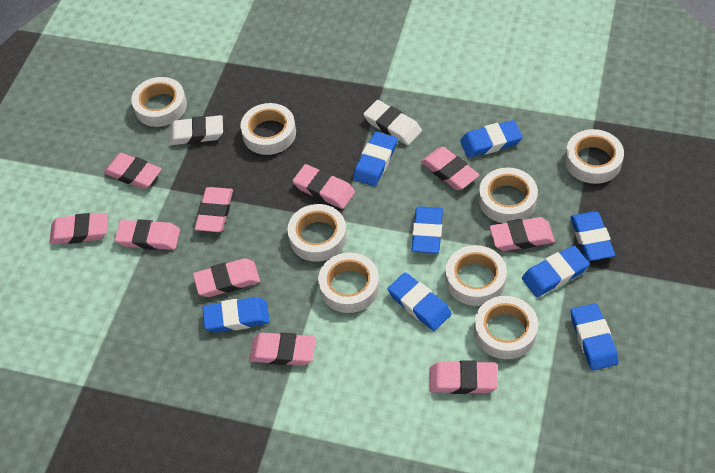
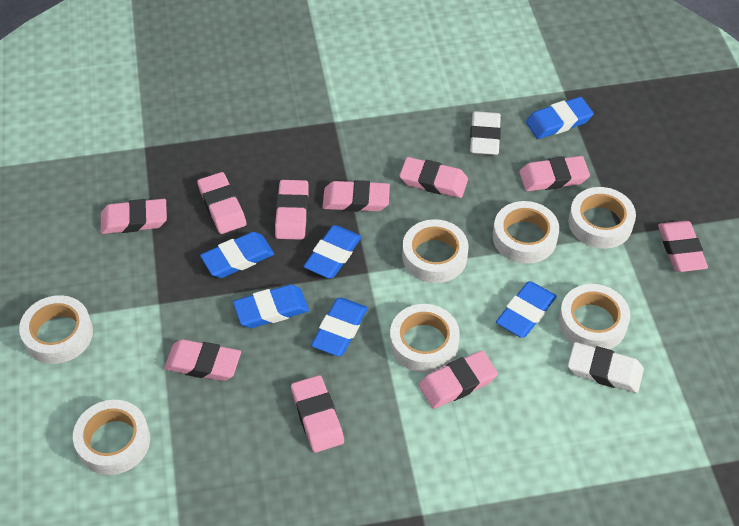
blue eraser: [202,297,270,333] [353,131,397,186] [388,272,452,331] [411,206,443,253] [460,120,523,158] [522,246,590,297] [570,211,615,261] [571,303,619,371] = 8 -> [200,232,274,278] [233,284,309,328] [303,225,362,278] [311,298,368,356] [496,281,557,338] [526,97,594,139] = 6
white tape: [131,77,187,127] [240,103,296,155] [287,204,347,262] [318,252,379,313] [445,245,507,306] [474,296,538,359] [479,167,538,223] [565,129,624,184] = 8 -> [19,295,93,364] [73,400,150,475] [390,304,460,373] [402,219,469,283] [493,201,559,264] [559,284,630,349] [568,187,636,249] = 7

